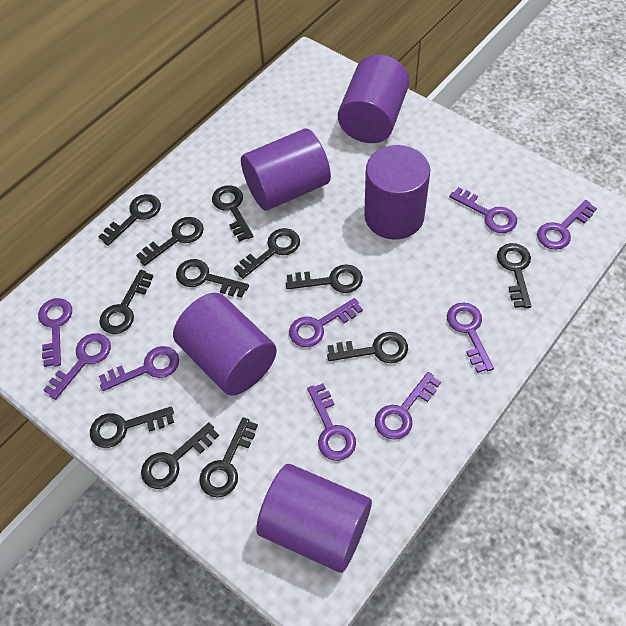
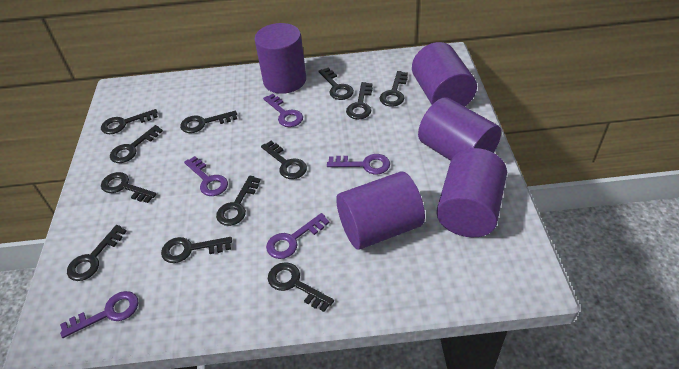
purple key: [38,298,72,367] [44,333,111,400] [99,346,179,391] [289,298,363,347] [307,383,356,461] [375,372,441,440] [447,302,494,373] [449,187,517,233] [537,200,597,250] = 9 -> [60,291,139,338] [184,156,228,196] [263,94,303,127] [266,213,330,259] [327,154,390,174] = 5

